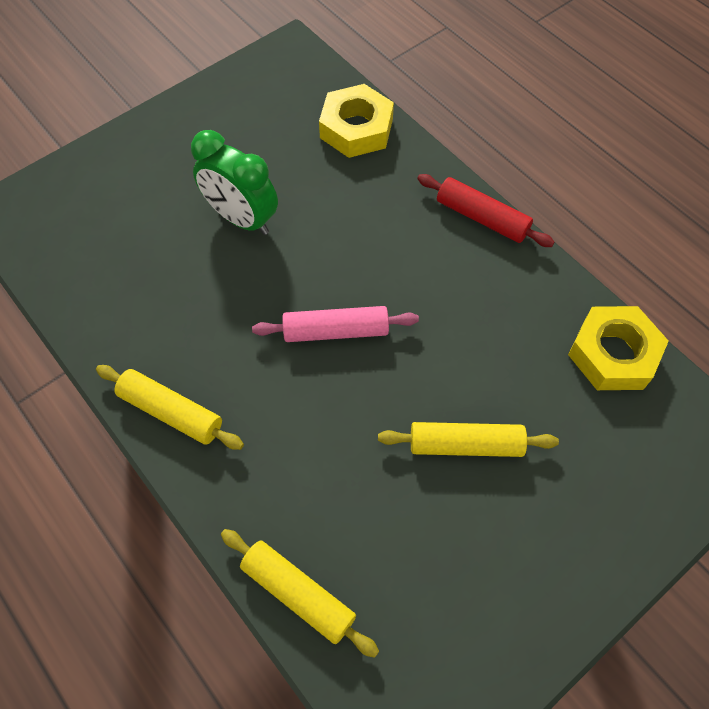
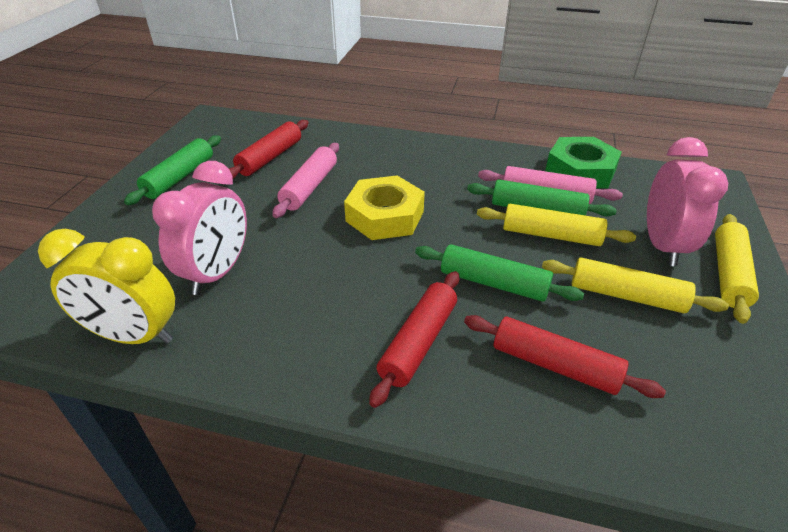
green clock: [191,130,278,235] = 1 -> none = 0
green nut: none = 0 -> [545,137,622,188] = 1
green rolling pin: none = 0 -> [124,135,221,205] [415,244,584,302] [467,179,617,217] = 3
pink clock: none = 0 -> [152,161,247,295] [647,137,728,266] = 2
pink rolling pin: [252,306,419,342] = 1 -> [272,143,339,218] [478,166,623,204] = 2
red rolling pin: [417,174,555,247] = 1 -> [228,120,309,179] [369,271,459,408] [464,315,666,398] = 3
yellow clock: none = 0 -> [38,229,175,344] = 1
yellow nut: [319,84,394,158] [568,306,669,390] = 2 -> [344,176,425,240] = 1

